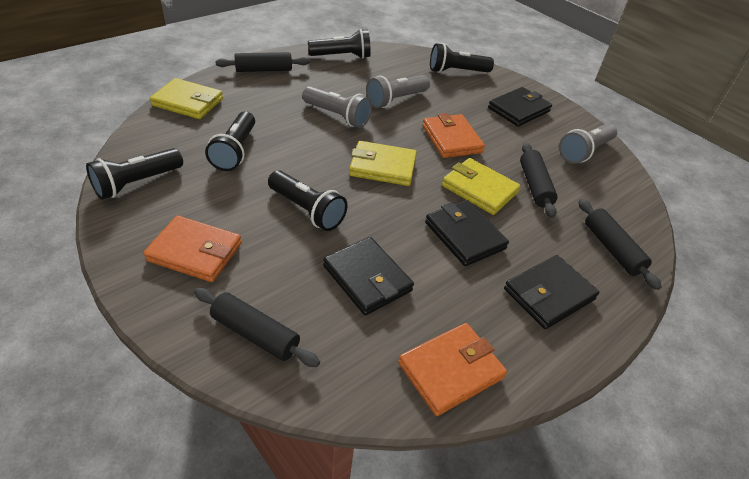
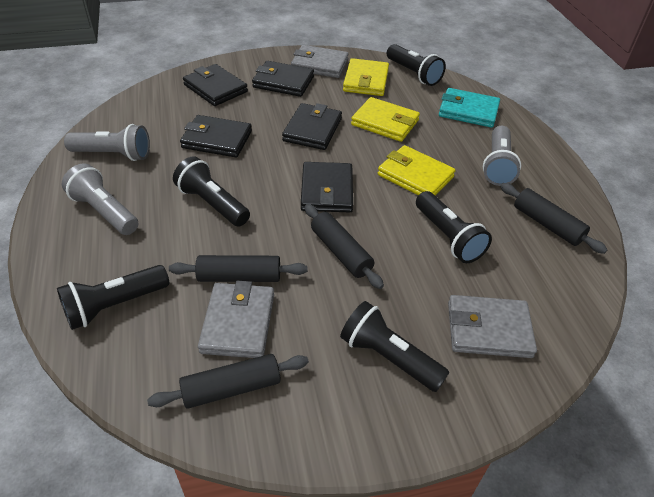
black wallet: [323,237,414,315] [425,200,509,266] [488,87,552,126] [504,255,599,329] = 4 -> [180,115,252,157] [183,64,248,106] [252,61,314,97] [282,103,342,150] [301,162,353,212] = 5
grey wallet: none = 0 -> [198,281,274,358] [291,45,349,78] [448,295,537,358] = 3
orange wallet: [143,216,242,282] [398,323,507,416] [423,113,485,158] = 3 -> none = 0
turquoise wallet: none = 0 -> [439,88,500,128] = 1

